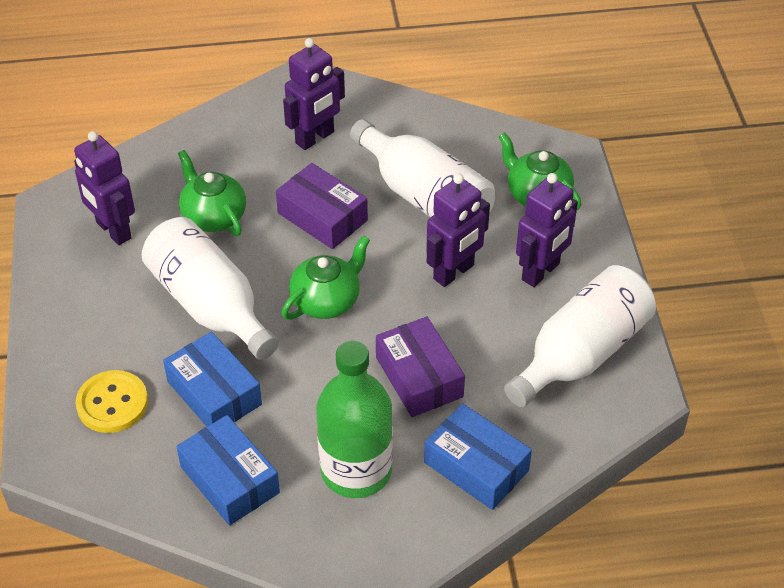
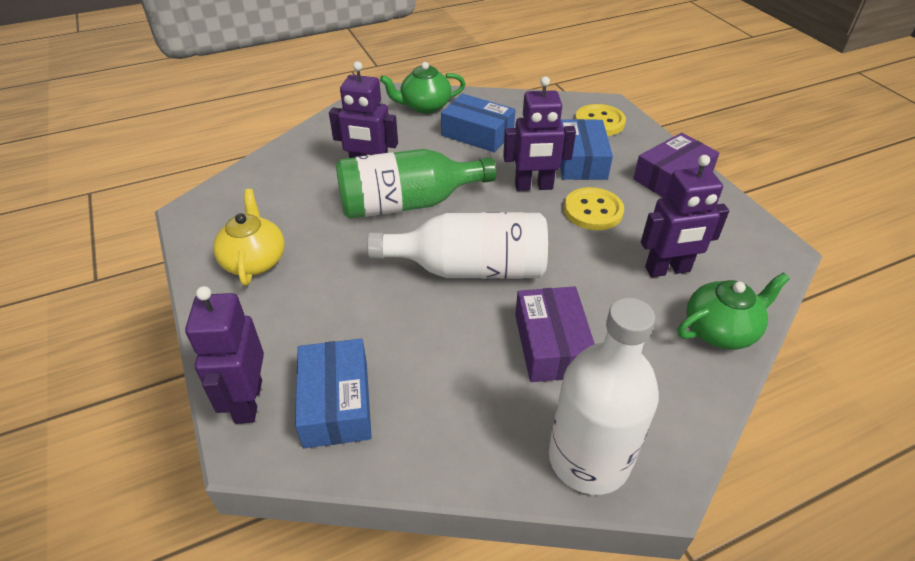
green teapot: [178,150,246,236] [282,236,370,320] [499,132,581,210] = 3 -> [380,62,465,114] [678,272,790,350] = 2
white bottle: [142,217,279,360] [350,119,495,217] [504,265,656,407] = 3 -> [367,212,548,279] [549,298,659,495] = 2
yellow button: [76,370,148,433] = 1 -> [564,187,624,230] [575,104,626,136] = 2
yellow teapot: none = 0 -> [213,189,285,286] = 1

